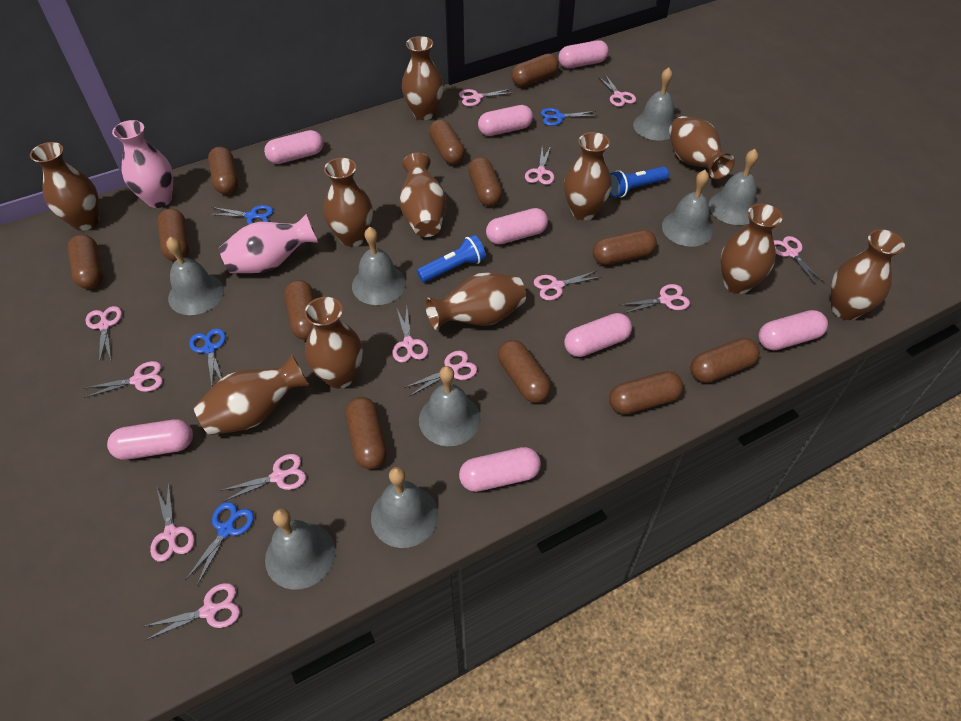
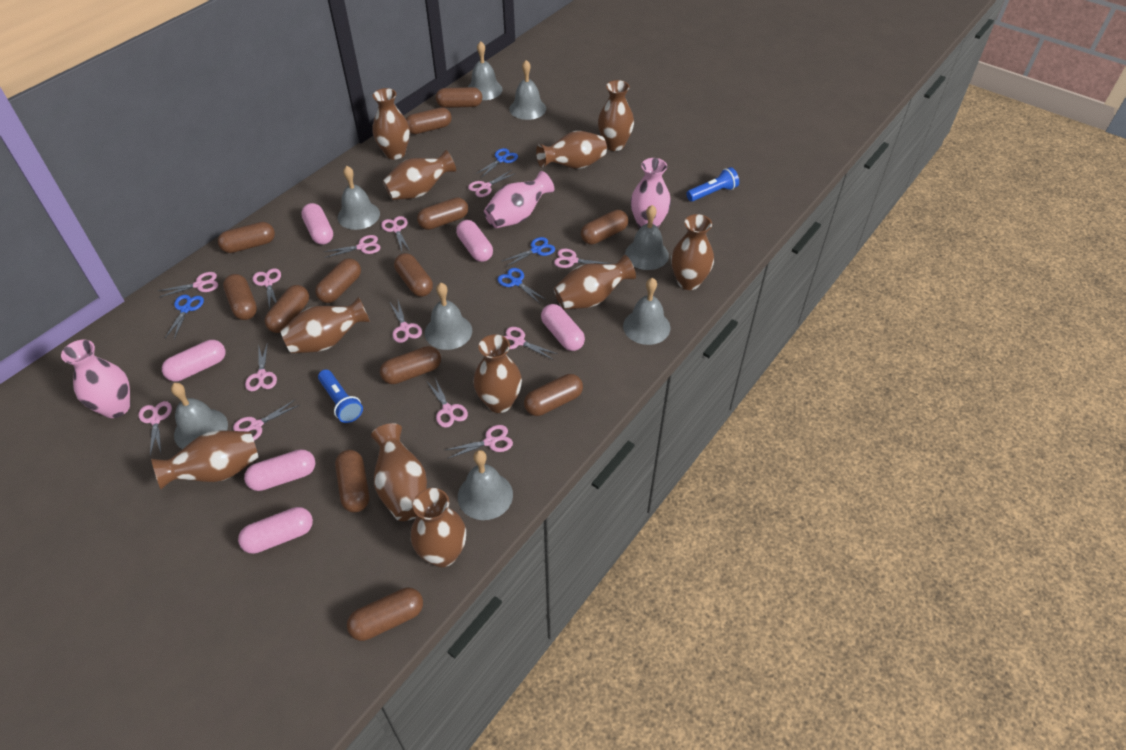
brown capsule: [68,235,103,289] [158,208,190,261] [208,147,238,195] [285,280,315,340] [346,397,387,469] [429,119,465,165] [468,157,503,206] [498,340,551,403] [511,54,559,87] [593,229,657,265] [609,371,683,415] [690,338,760,383] = 12 -> [218,222,275,253] [223,274,257,320] [264,285,309,333] [315,258,361,303] [335,450,369,513] [347,588,423,641] [380,346,441,384] [394,253,433,297] [406,107,452,134] [417,197,468,230] [436,87,482,108] [524,374,583,416] [581,210,629,245] = 13
pink capsule: [107,419,193,460] [264,130,324,164] [459,447,541,492] [478,105,533,136] [486,208,548,245] [558,40,609,68] [564,313,632,357] [758,310,828,350] = 8 -> [162,340,225,381] [238,507,313,554] [244,449,315,491] [301,203,333,245] [456,220,493,262] [541,304,585,351] = 6
pink vase: [112,120,173,208] [219,214,318,273] = 2 -> [61,340,130,418] [484,171,554,228] [631,158,671,229] = 3

